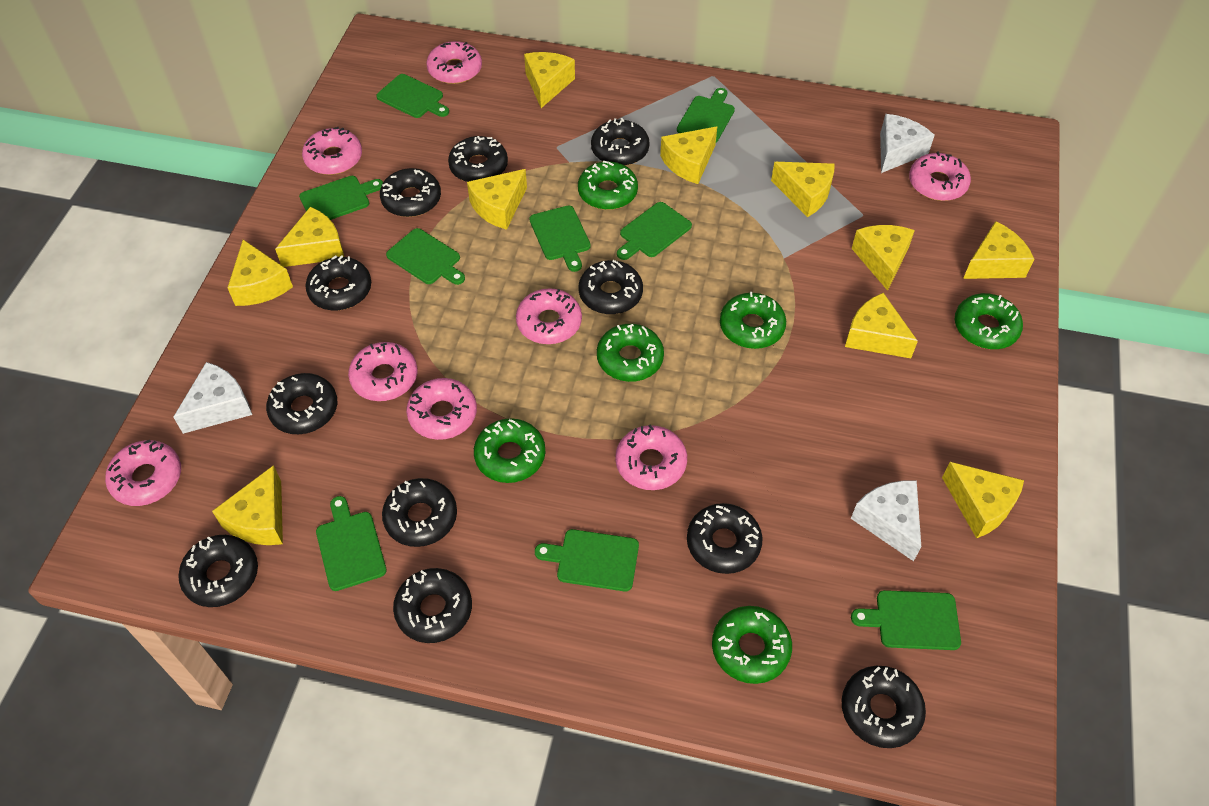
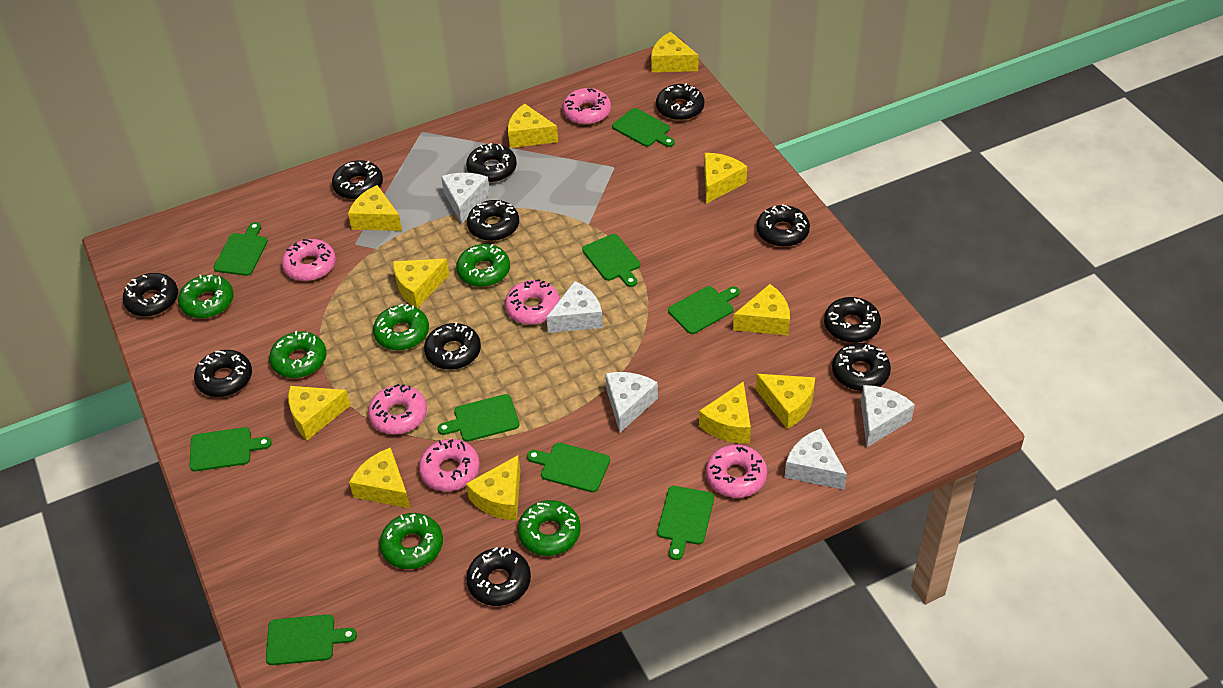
pink donut: [105,439,181,506] [302,127,362,175] [348,342,418,401] [406,378,477,440] [426,41,482,84] [516,288,582,344] [615,425,687,490] [909,151,971,201] = 8 -> [282,239,336,281] [368,384,427,434] [419,439,480,491] [505,279,560,325] [562,88,611,125] [706,445,767,498] = 6
white cheese: [173,362,252,434] [851,481,921,561] [880,114,935,173] = 3 -> [441,173,490,224] [546,281,603,333] [606,372,658,433] [785,429,847,490] [861,385,915,447] = 5

